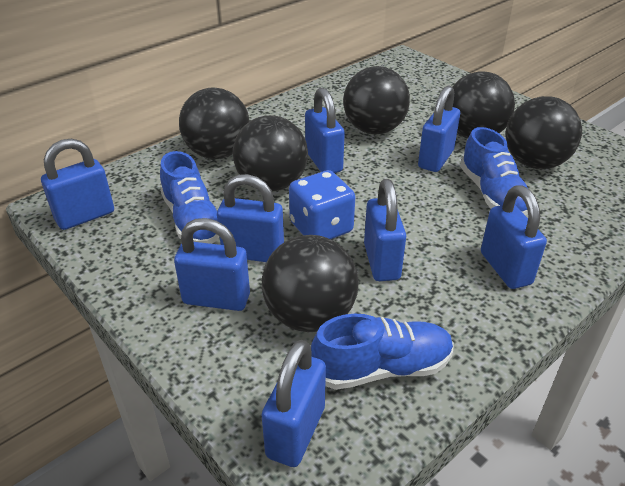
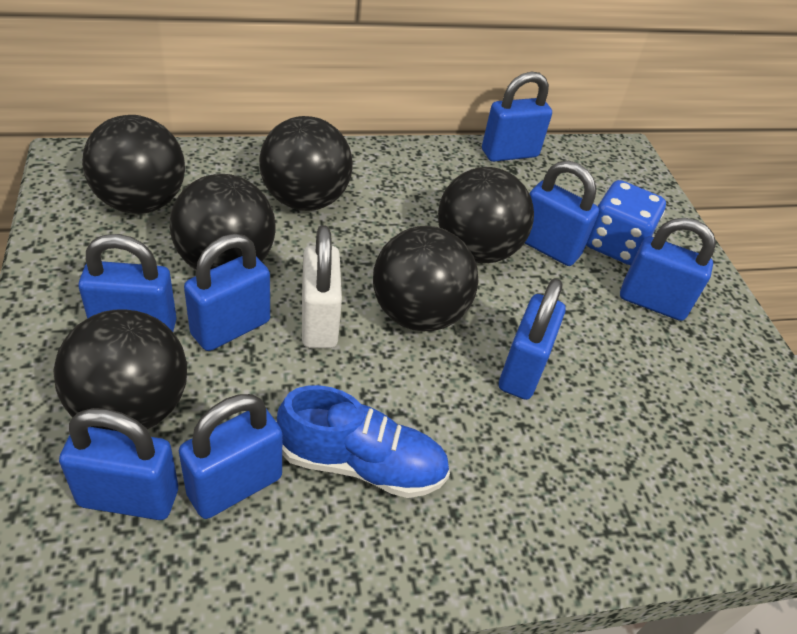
blue shoe: [160,151,219,244] [311,314,454,390] [460,127,528,216] = 3 -> [277,385,450,498] = 1
white padlock: none = 0 -> [302,225,342,348] = 1

